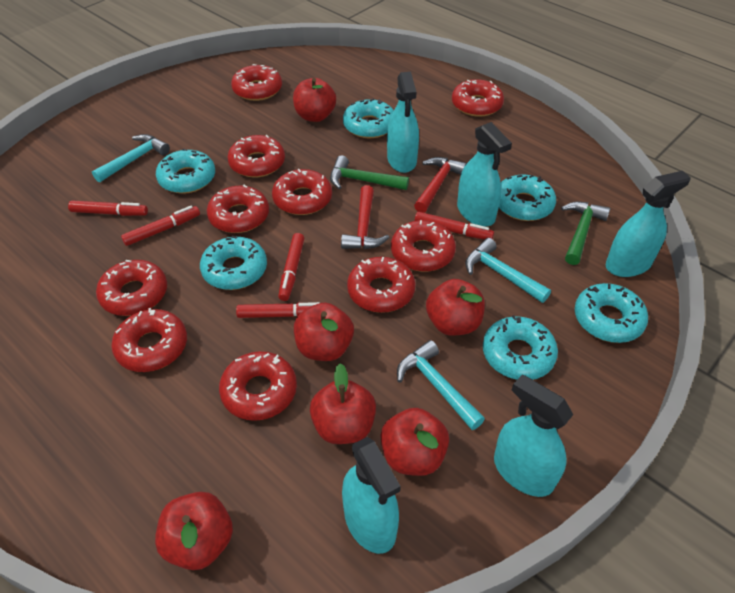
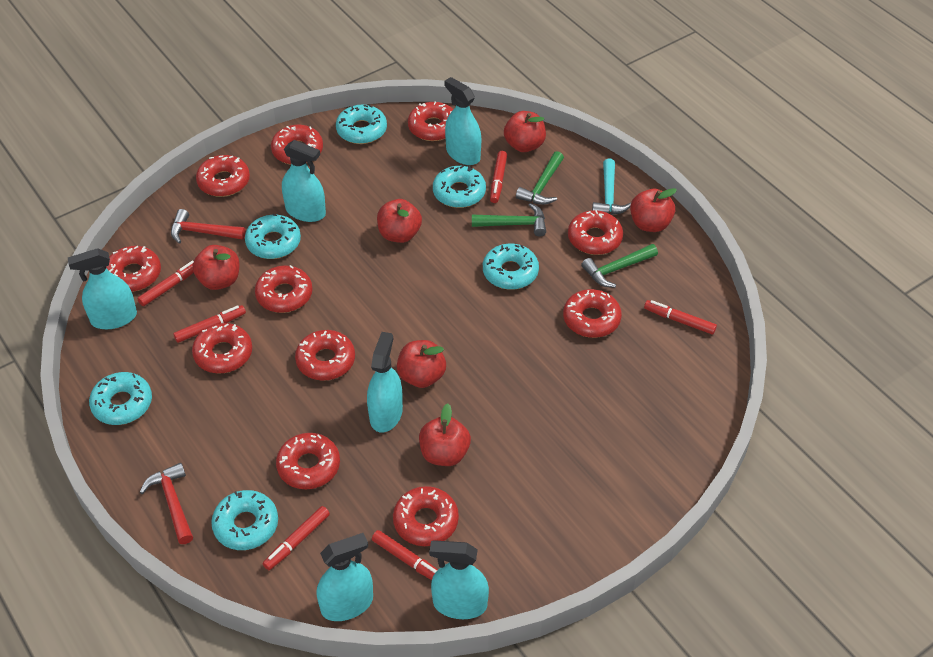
green hammer: [330,155,409,190] [561,201,610,265] = 2 -> [472,203,546,237] [516,151,564,205] [581,244,658,288] = 3
red donut: [96,260,167,316] [111,308,187,372] [207,185,269,233] [219,351,297,421] [227,135,285,177] [231,64,282,101] [272,169,332,215] [347,257,416,313] [391,220,456,272] [452,79,504,117] = 10 -> [106,246,161,292] [192,323,252,373] [196,155,250,197] [255,265,313,313] [271,125,323,164] [276,433,340,489] [295,330,355,381] [393,486,459,546] [408,102,454,141] [563,289,622,338] [568,210,623,255] = 11
red marker: [68,200,148,216] [121,206,200,246] [236,302,320,318] [278,233,304,301] [415,212,494,240] = 5 -> [137,260,194,306] [173,305,246,343] [263,506,330,570] [372,530,438,580] [490,151,507,203] [644,300,717,334] = 6
turquoise hammer: [92,134,170,182] [397,340,485,430] [465,238,551,303] = 3 -> [592,159,631,215] = 1
turquoise spray bottle: [342,437,401,554] [387,72,419,173] [457,122,512,227] [494,375,573,497] [606,171,691,277] = 5 -> [68,248,137,329] [282,140,326,222] [317,533,373,621] [367,332,403,433] [429,540,489,619] [444,77,481,165] = 6

